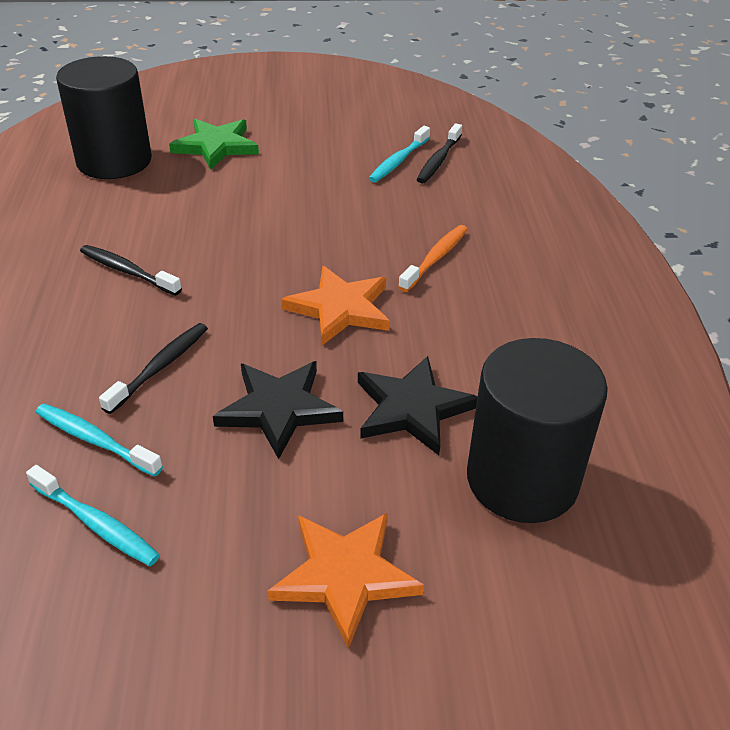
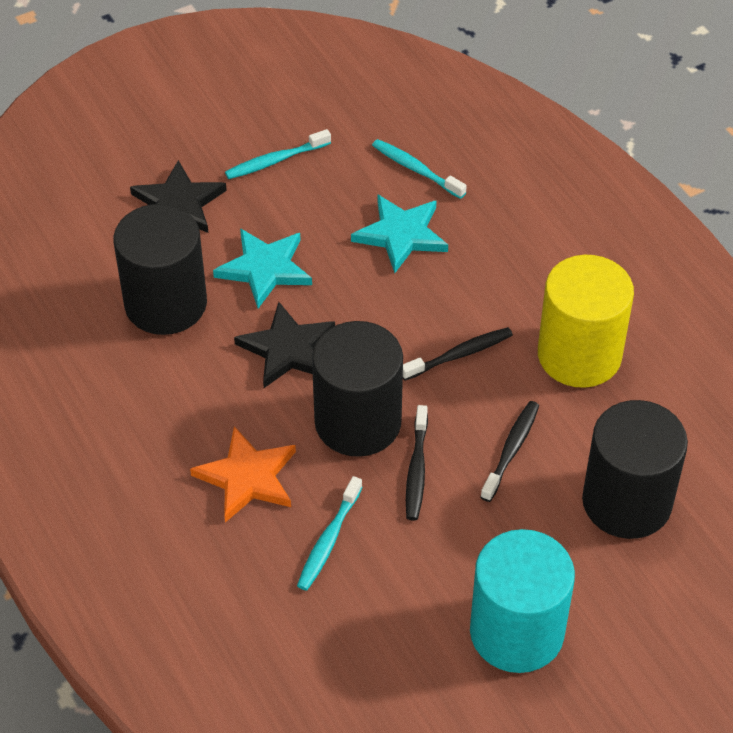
black cylinder: [56,56,152,179] [467,338,608,523] = 2 -> [114,204,207,335] [312,321,403,457] [582,400,688,539] = 3
green star: [169,119,259,169] = 1 -> none = 0
orange star: [268,513,424,649] [281,266,390,345] = 2 -> [190,426,296,523] = 1
orange toothbrush: [398,225,468,292] = 1 -> none = 0
turquoise cylinder: none = 0 -> [470,529,575,673] = 1
turquoise star: none = 0 -> [213,228,312,308] [351,194,448,273] = 2
yellow cylinder: none = 0 -> [538,255,634,388] = 1

